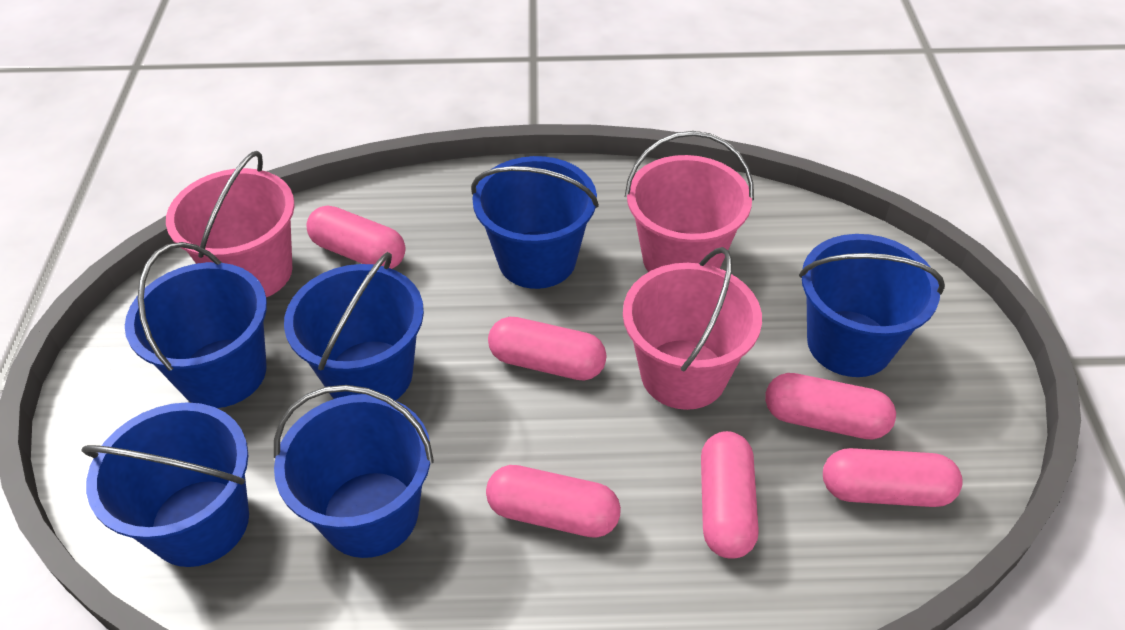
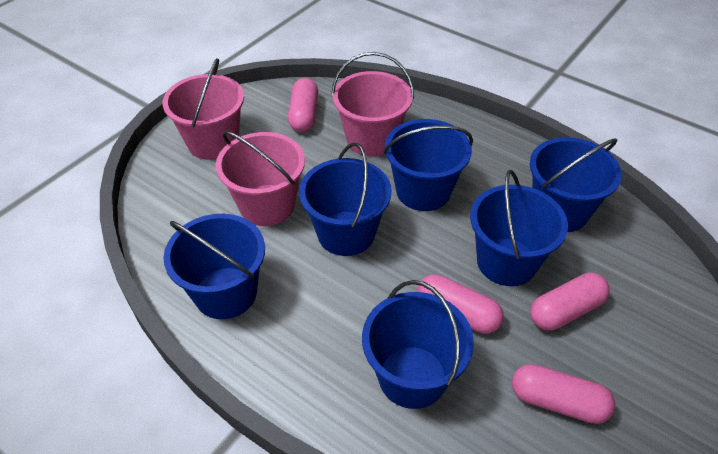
pink capsule: [306,205,406,269] [486,465,621,538] [488,317,607,380] [701,431,759,558] [765,373,896,440] [823,448,963,507] = 6 -> [288,78,318,132] [418,274,504,334] [512,364,615,424] [530,273,610,331] = 4

